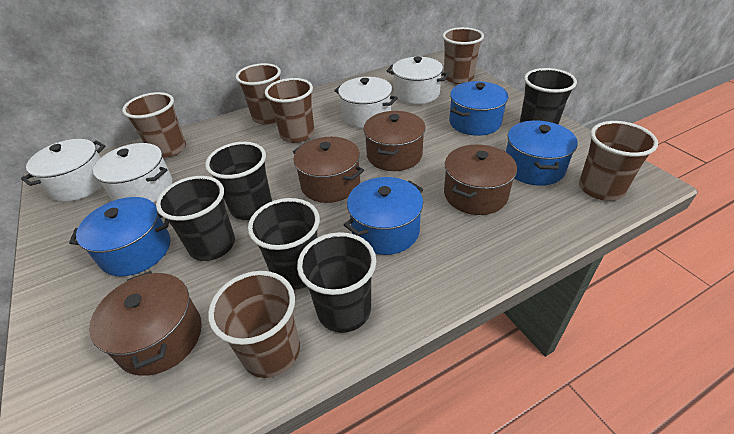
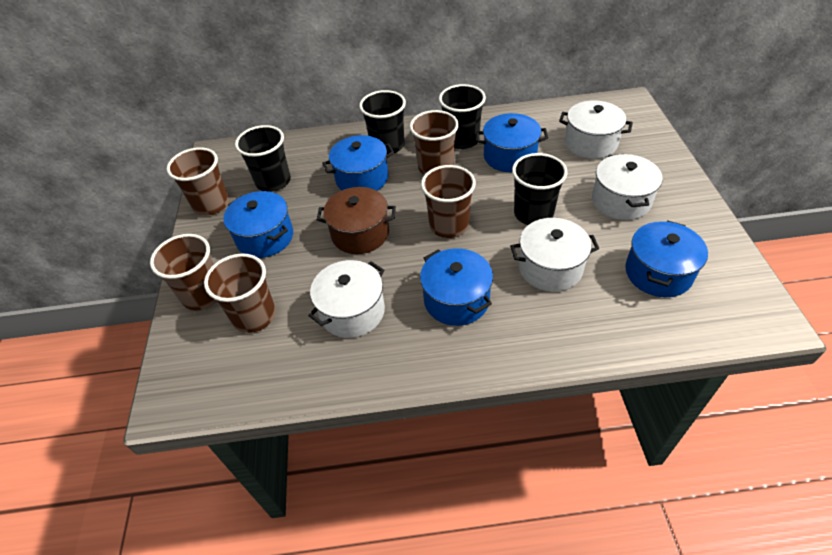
black cup: [156,176,235,261] [205,142,272,220] [248,198,320,290] [297,232,376,333] [520,68,577,124] = 5 -> [235,125,291,192] [359,90,406,154] [439,84,486,149] [512,153,568,225] = 4
blue pot: [69,197,170,277] [344,177,423,255] [449,81,509,136] [506,120,578,186] = 4 -> [223,191,293,258] [322,135,395,191] [420,248,493,326] [476,113,548,172] [625,220,708,297] = 5
brown cup: [122,92,186,158] [208,271,300,378] [235,63,281,125] [265,78,315,143] [442,27,484,84] [579,121,658,201] = 6 -> [150,234,217,310] [167,147,229,216] [204,253,276,333] [409,110,459,175] [421,165,476,238] = 5
brown pot: [89,271,202,376] [293,137,364,203] [363,111,426,171] [444,144,517,215] = 4 -> [316,187,396,254] = 1

